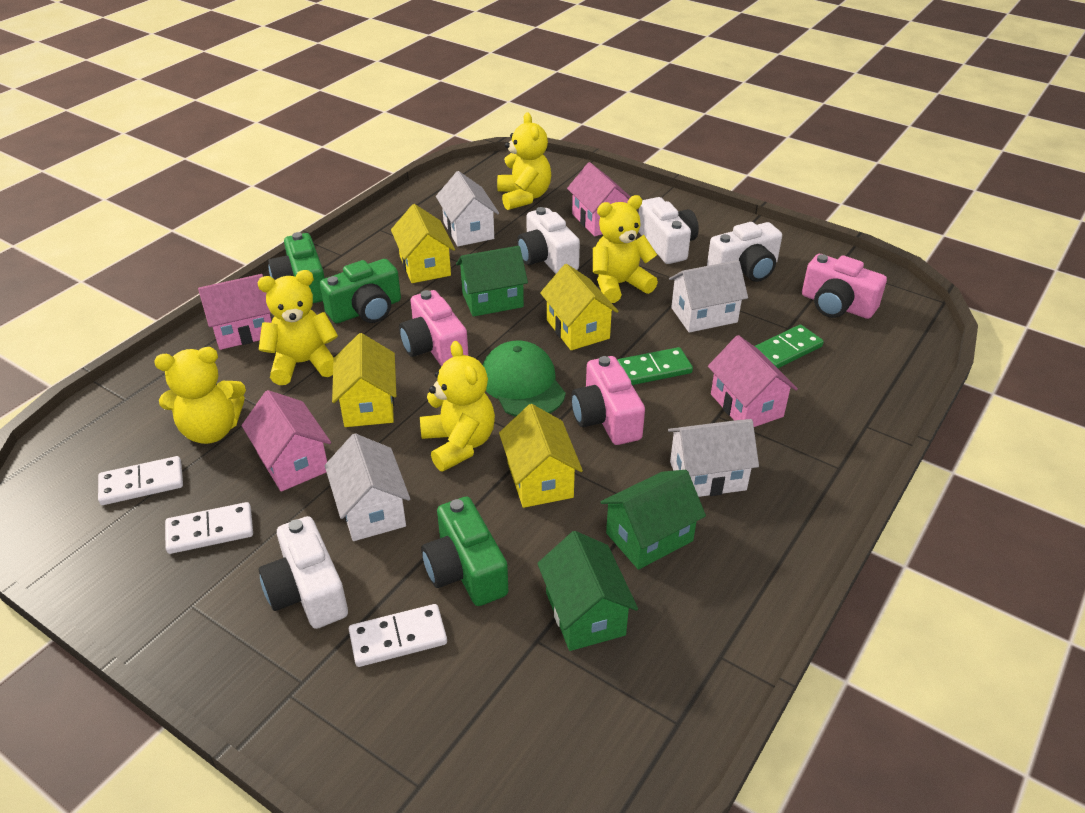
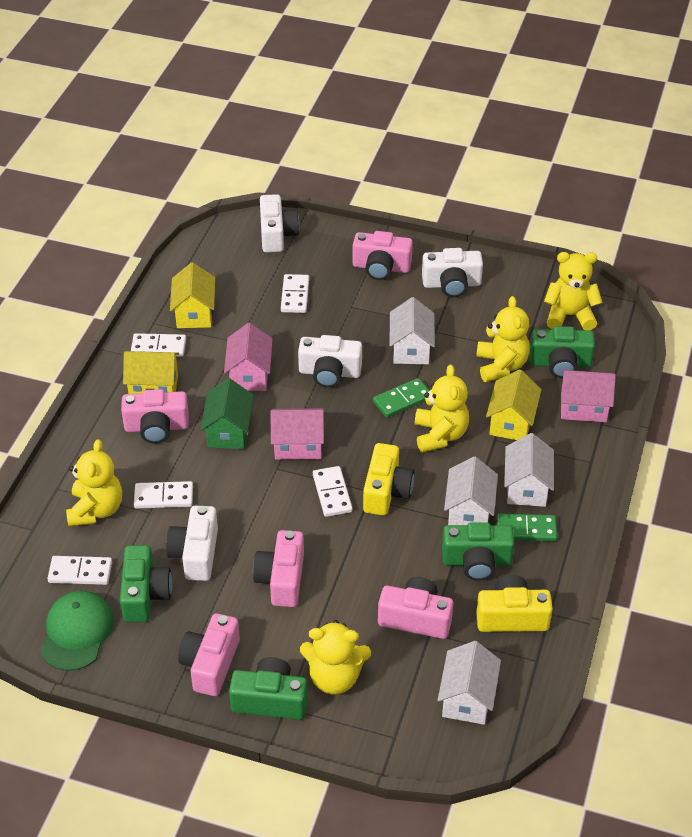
green camera: [268,232,325,303] [320,259,401,323] [421,497,508,606] = 3 -> [120,545,172,622] [229,657,308,720] [442,522,515,581] [530,326,595,378] = 4
green house: [456,246,528,317] [537,531,638,651] [600,470,706,570] = 3 -> [200,378,254,449] = 1
pink camera: [399,290,469,367] [571,356,645,445] [802,254,887,319] = 3 -> [121,389,189,443] [178,613,240,696] [253,530,304,607] [353,231,413,280] [378,577,453,639] = 5
pink house: [198,274,272,350] [242,390,331,492] [567,162,631,236] [708,335,798,427] = 4 -> [224,323,273,391] [270,408,324,460] [561,370,616,422] = 3
white domino: [98,456,183,505] [165,502,253,554] [349,604,447,667] = 3 -> [47,556,112,585] [131,333,186,356] [134,481,193,508] [281,274,309,313] [313,466,353,517] = 5
yellow camera: none = 0 -> [363,443,414,516] [476,575,553,632] = 2
yellow house: [332,333,396,427] [391,204,455,283] [499,404,583,508] [540,264,618,350] = 4 -> [123,351,179,394] [170,262,215,328] [486,370,541,440] = 3

